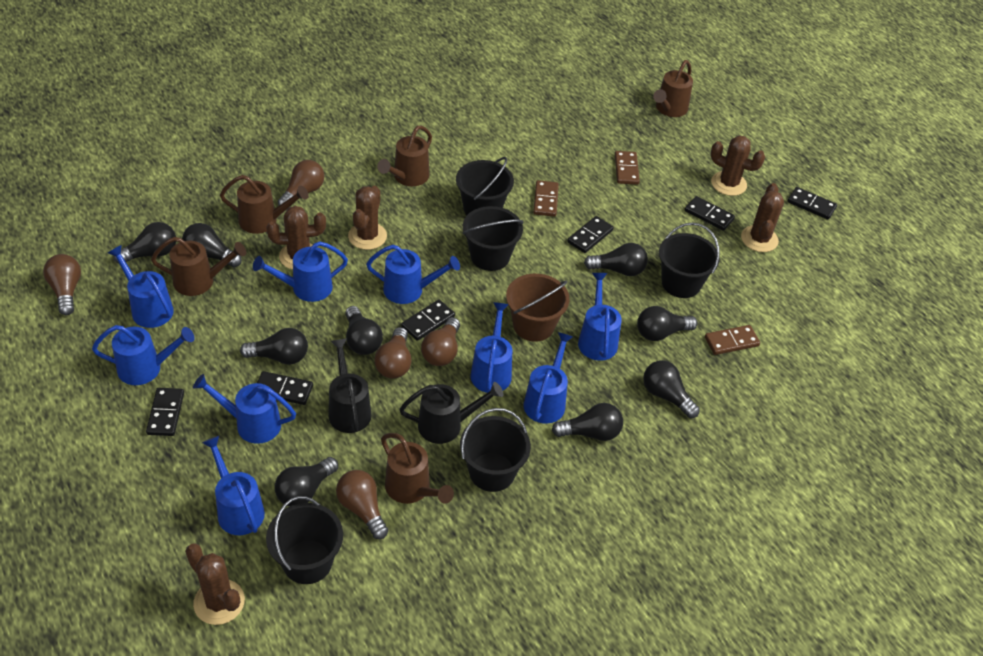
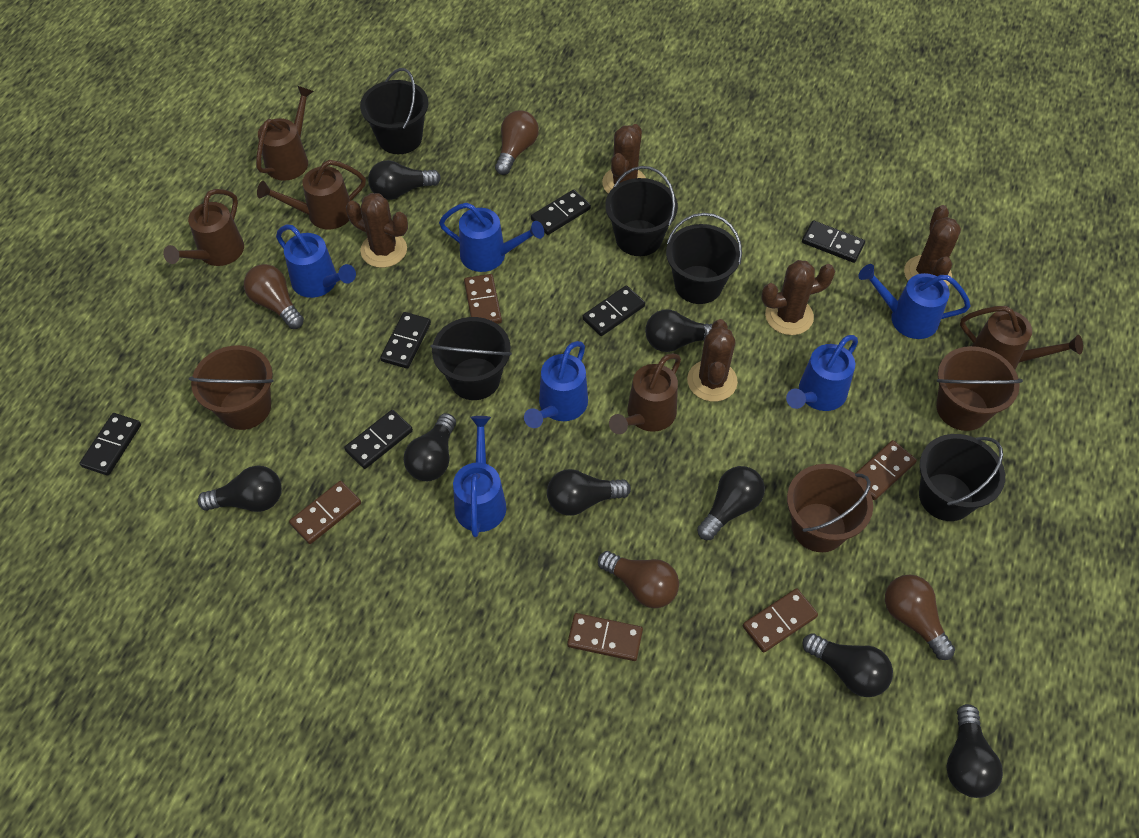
black light bulb: [114,222,176,264] [182,223,242,267] [240,328,308,365] [275,457,338,506] [345,306,383,355] [552,403,623,441] [584,243,648,276] [637,306,698,341] [643,360,700,418] = 9 -> [198,465,282,512] [368,160,441,200] [404,413,456,481] [547,469,631,516] [645,309,712,352] [697,466,765,540] [803,633,893,697] [946,704,1003,798] = 8
black watering can: [328,338,372,433] [400,382,503,444] = 2 -> none = 0
blue watering can: [92,325,195,385] [108,245,174,328] [193,374,296,444] [202,436,265,535] [253,241,348,302] [366,245,460,304] [471,302,512,393] [524,332,573,424] [578,273,622,361] = 9 -> [276,225,356,298] [439,203,544,272] [453,416,506,537] [524,341,588,428] [786,335,858,411] [858,264,970,339] = 6
brown bucket: [506,274,570,342] = 1 -> [189,345,273,430] [787,464,873,552] [936,346,1023,431] = 3
brown domino: [533,180,559,217] [615,151,640,185] [705,325,760,355] = 3 -> [289,481,361,544] [464,274,502,324] [567,613,643,661] [743,588,818,653] [856,440,917,500] = 5
brown light bulb: [43,254,81,315] [277,160,324,206] [336,470,388,539] [374,327,411,379] [421,317,460,366] = 5 -> [244,264,304,329] [495,110,539,175] [598,551,679,608] [885,575,955,660] = 4

